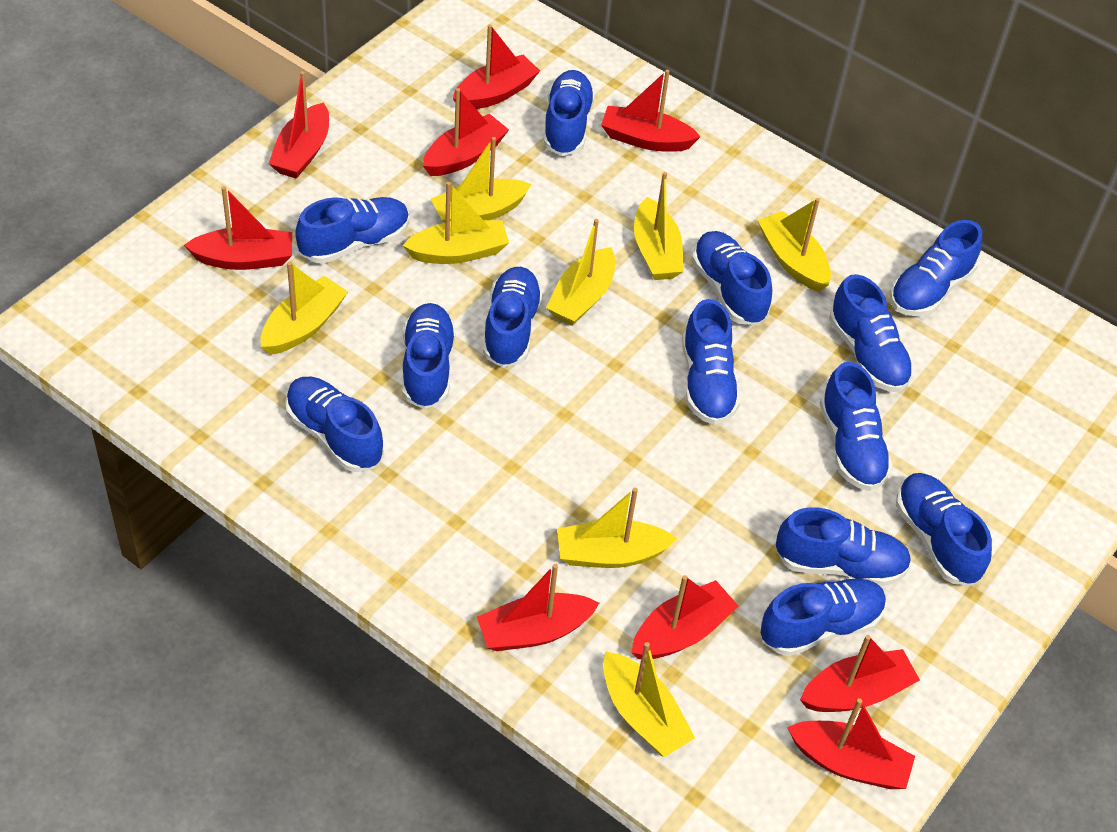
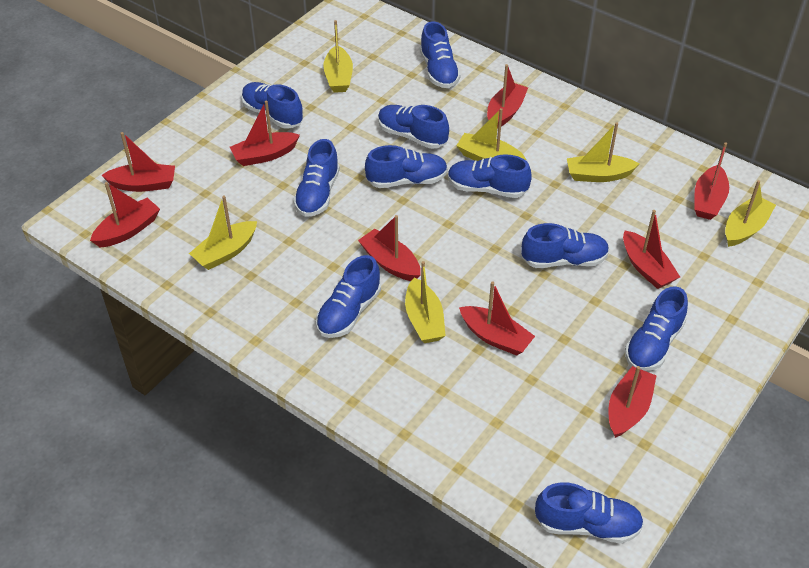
blue shoe: [285,377,384,472] [295,197,409,264] [402,303,456,409] [483,267,543,368] [543,70,595,156] [682,299,740,425] [692,231,772,325] [760,578,886,656] [775,507,912,586] [820,362,893,491] [829,274,914,392] [890,220,982,316] [896,473,992,586] = 13 -> [241,82,303,129] [293,139,340,217] [316,255,381,338] [365,145,448,188] [378,105,449,149] [420,21,461,88] [448,154,532,198] [522,223,609,268] [535,482,644,544] [625,286,688,371] = 10
yellow boat: [260,262,348,355] [402,182,509,264] [431,137,532,223] [546,219,615,326] [557,488,677,568] [603,642,695,757] [634,172,684,280] [758,198,831,292] = 8 -> [189,195,257,270] [323,20,353,93] [405,261,446,343] [456,108,526,161] [567,122,639,182] [725,180,776,247] = 6

